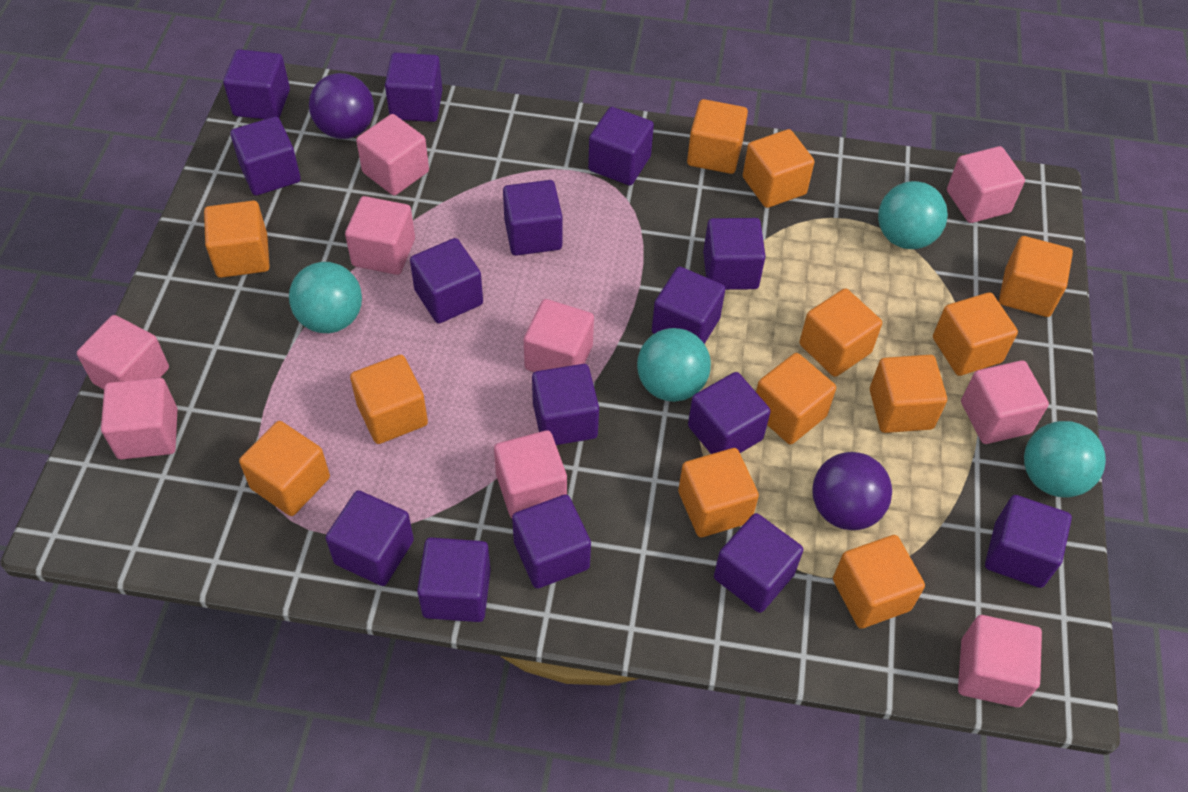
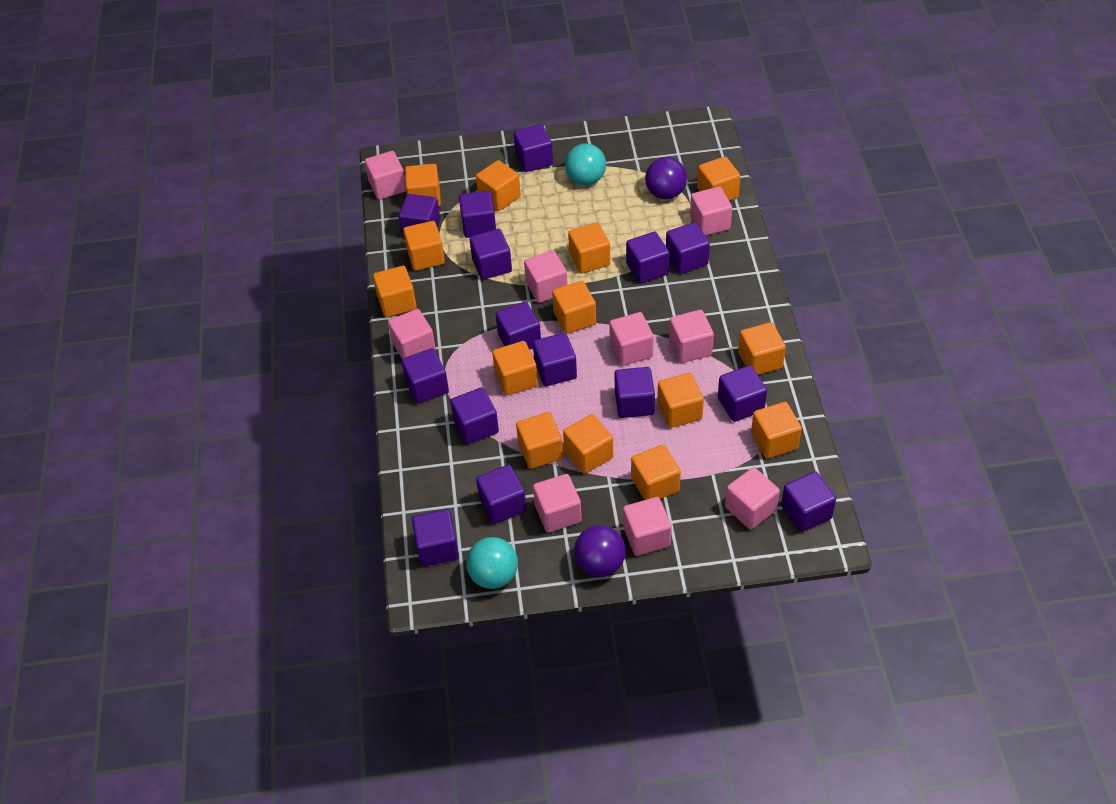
orange cube: [204,201,270,278] [239,421,330,516] [350,355,428,444] [678,448,759,537] [687,99,748,174] [743,129,814,208] [756,353,836,445] [799,288,882,377] [833,535,925,629] [870,355,947,433] [933,292,1018,376] [999,236,1073,317] = 12 -> [373,266,417,317] [403,221,445,271] [405,164,441,206] [476,160,521,211] [492,341,538,396] [516,412,563,469] [552,281,596,334] [563,414,613,474] [568,222,610,274] [631,444,681,500] [657,373,704,428] [697,156,740,201] [738,322,786,375] [751,402,802,459] = 14
turquoise ball: [289,262,362,333] [637,328,711,402] [878,181,948,249] [1024,421,1106,497] = 4 -> [466,537,518,589] [565,143,606,185] = 2

